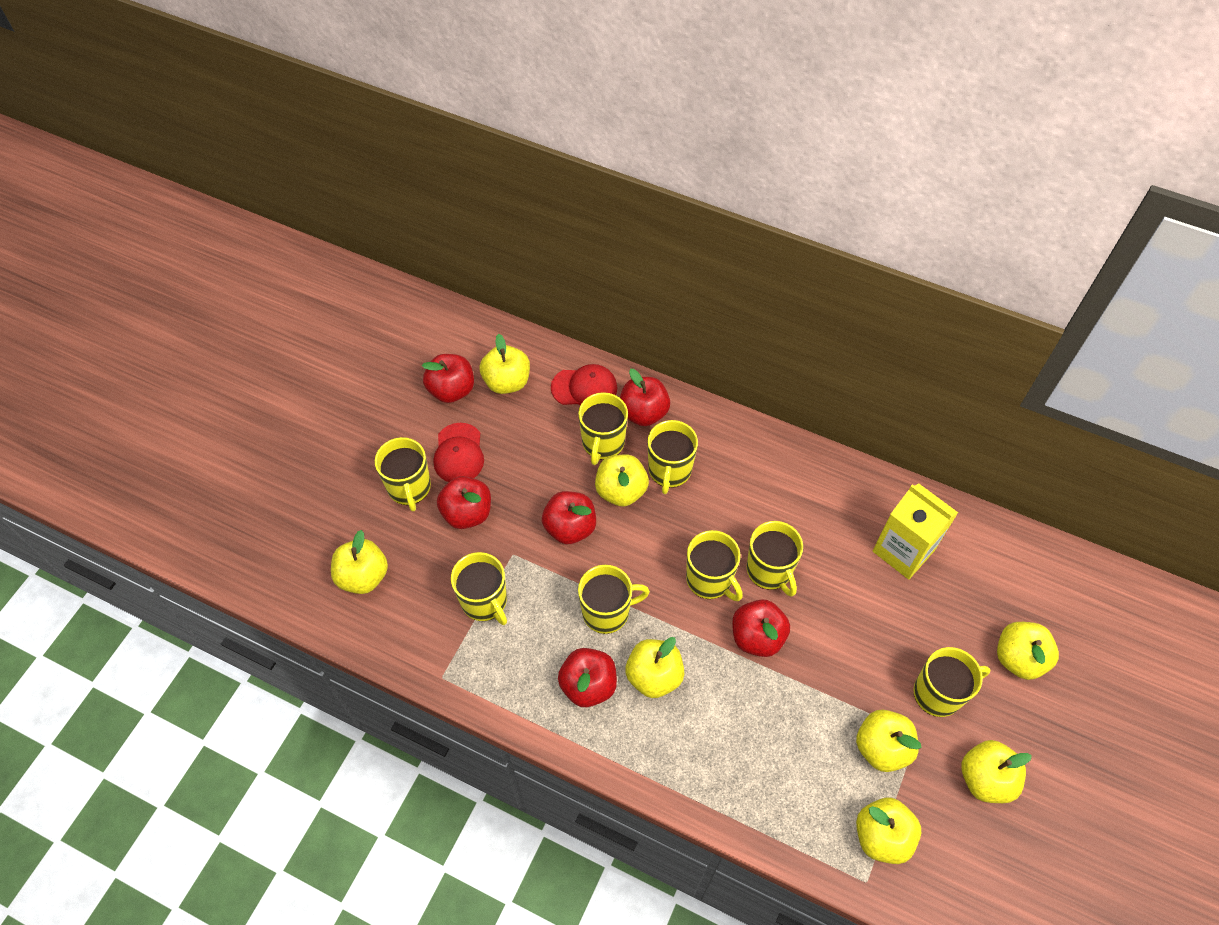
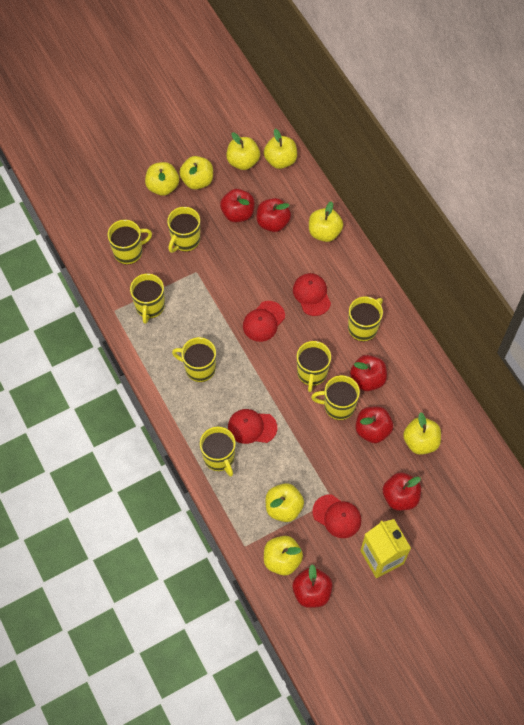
red cap: [434,423,484,482] [551,364,617,405] = 2 -> [228,409,277,444] [243,301,285,342] [293,273,331,316] [312,494,361,538] = 4

